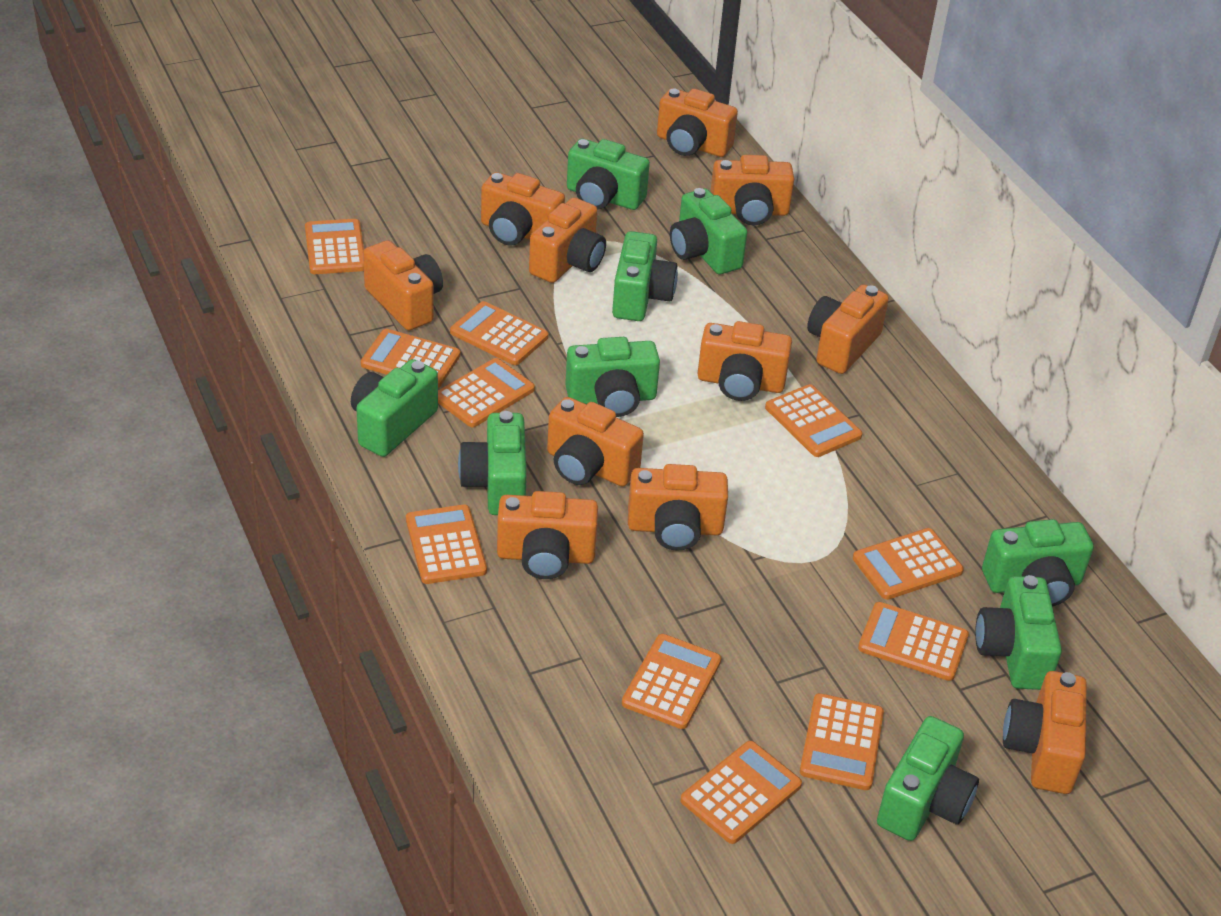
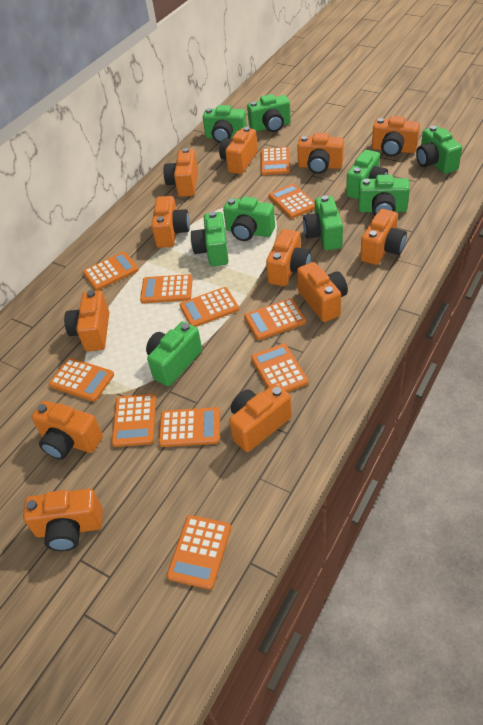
orange camera: [363,240,443,330] [481,172,565,246] [497,491,598,579] [529,197,606,283] [547,397,644,487] [628,464,728,551] [657,88,738,157] [697,321,792,401] [710,155,794,225] [807,284,889,374] [1003,671,1087,794] = 11 -> [23,489,103,551] [32,401,103,460] [64,290,109,351] [151,196,190,248] [164,148,198,197] [219,127,258,174] [229,384,292,452] [266,229,311,286] [297,133,344,174] [297,262,348,322] [360,209,407,265] [372,116,420,157] = 12

